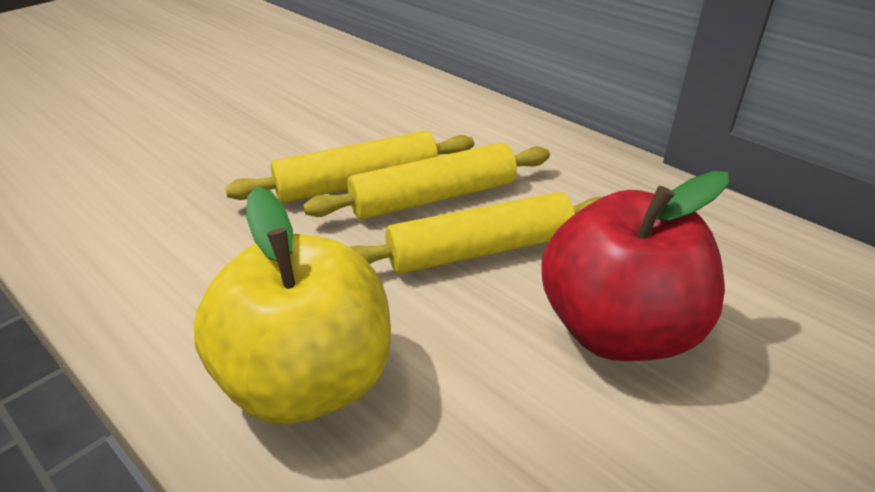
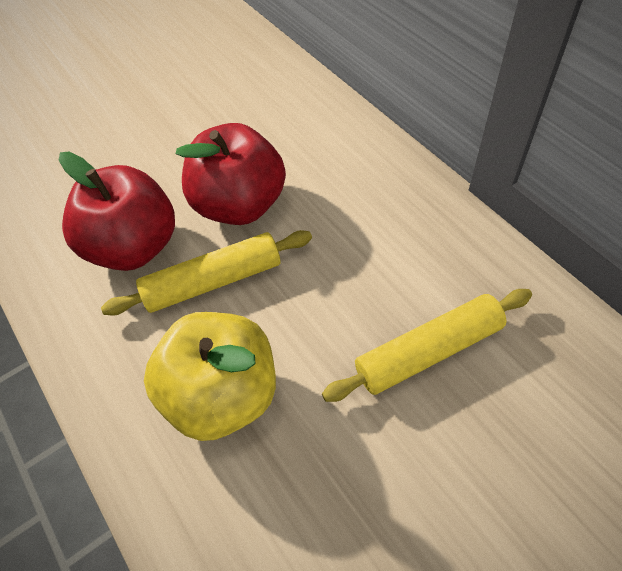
red apple: [541,171,729,361] = 1 -> [59,152,175,271] [176,123,286,225] = 2
yellow rolling pin: [225,131,474,203] [303,143,550,220] [350,192,602,274] = 3 -> [101,230,312,316] [322,289,532,402] = 2

